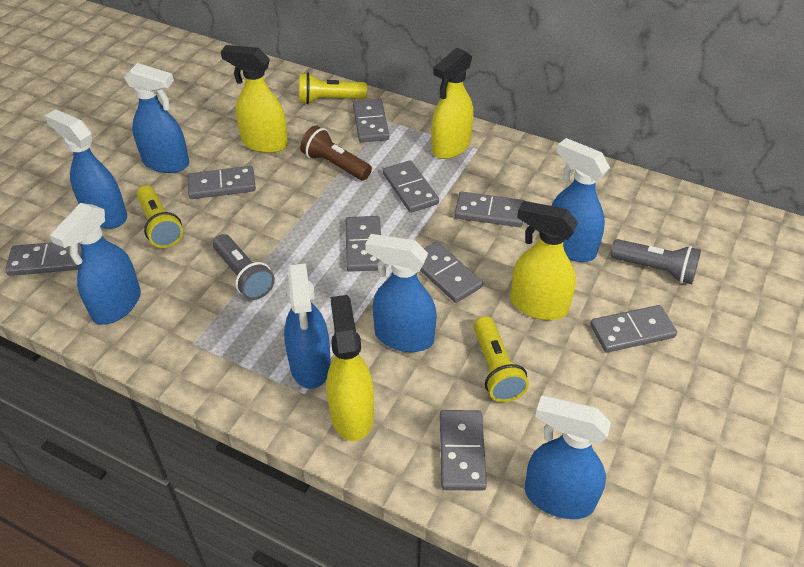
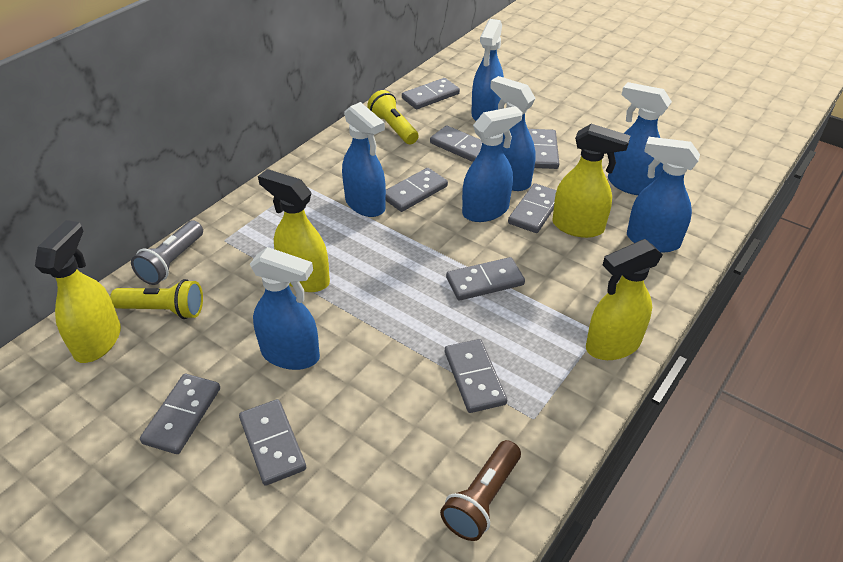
grey flashlight: [213,234,275,300] [610,239,701,284] = 2 -> [131,220,203,285] = 1
yellow flashlight: [136,185,183,248] [299,72,367,104] [473,316,529,402] = 3 -> [110,279,203,319] [367,90,419,145] = 2

